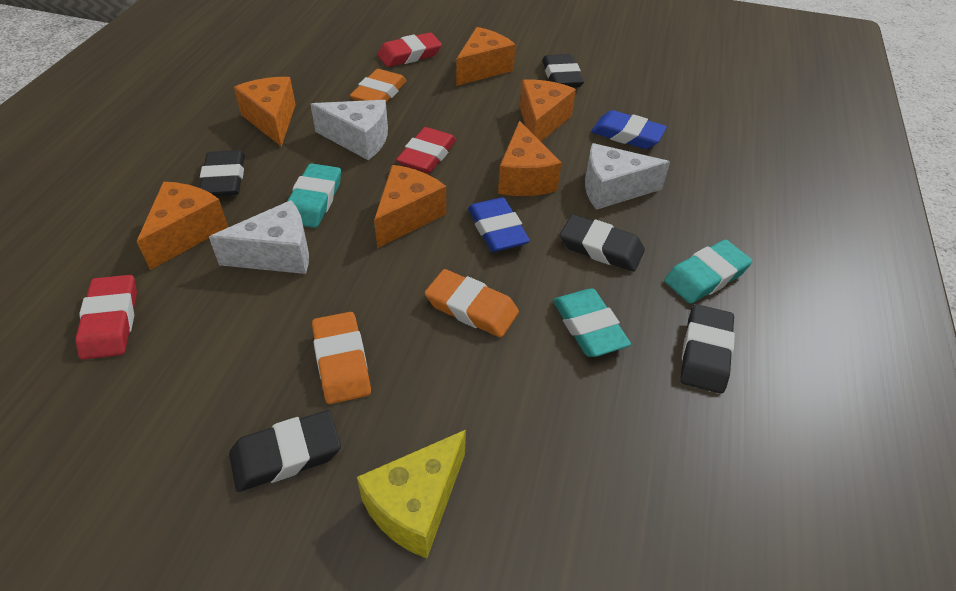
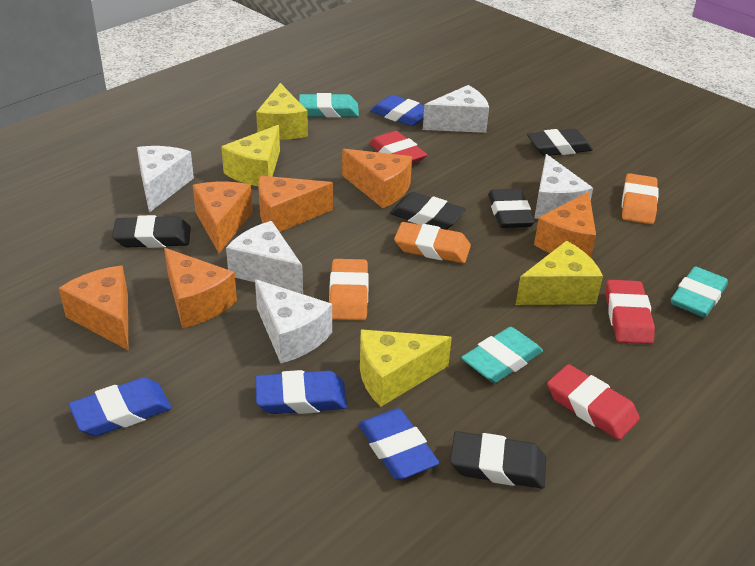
blue eraser: [468,197,530,252] [591,110,667,149] = 2 -> [69,377,171,436] [255,370,347,414] [358,408,439,480] [370,95,424,126] = 4
white cheese: [209,200,309,274] [310,100,388,160] [585,143,670,210] = 3 -> [137,146,194,213] [226,221,303,294] [255,279,332,363] [423,85,489,133] [534,154,593,219] = 5
yellow cheese: [357,430,466,559] = 1 -> [221,125,280,187] [256,83,308,140] [360,330,452,407] [516,241,603,305] = 4

